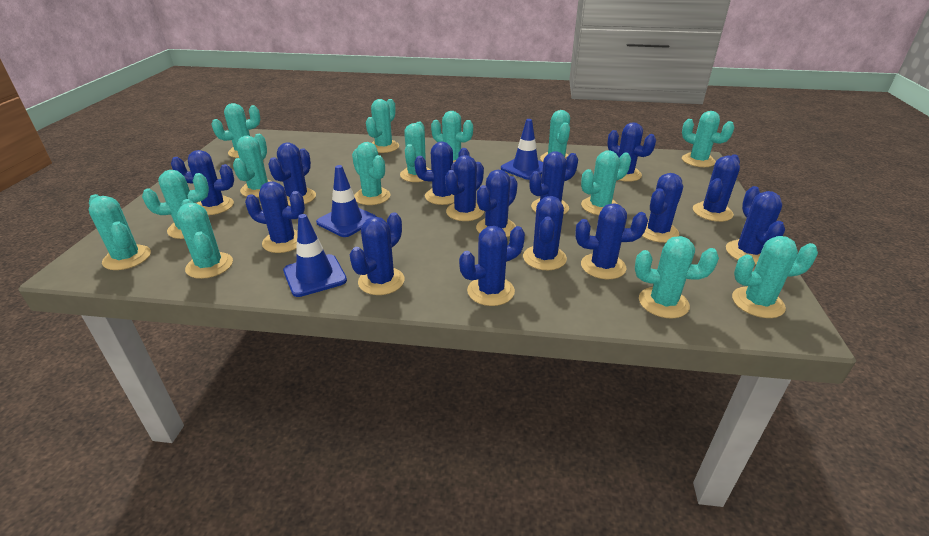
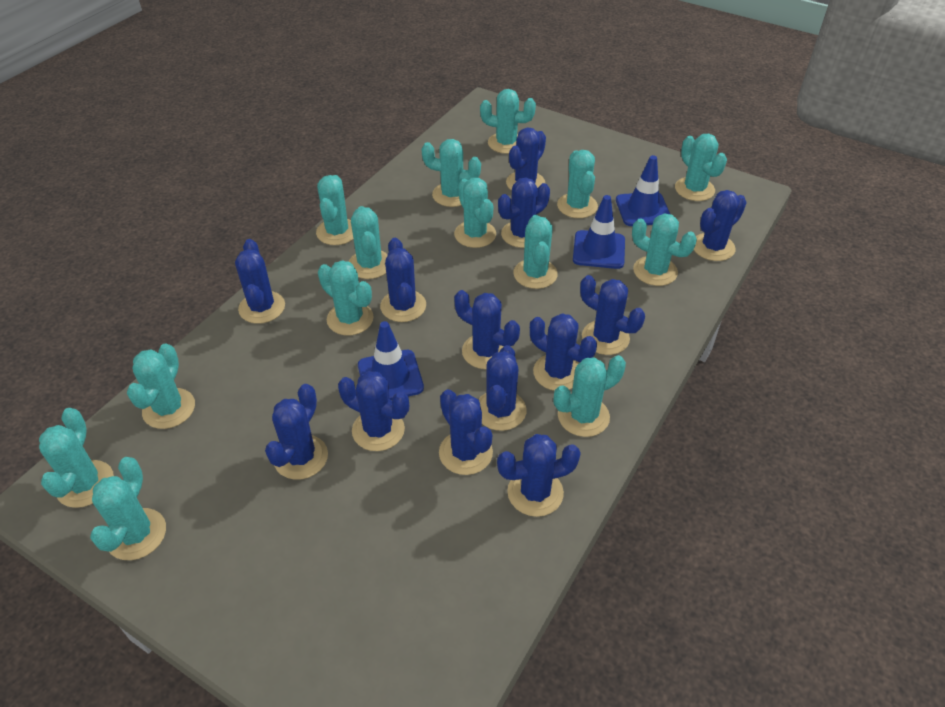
blue cactus: [171,150,234,215] [245,181,305,253] [268,143,316,206] [349,212,405,295] [415,142,470,205] [445,155,484,221] [459,226,525,306] [476,170,518,237] [523,196,567,270] [530,151,578,215] [575,203,648,279] [607,122,656,182] [642,173,683,243] [693,154,740,222] [726,186,785,265] = 15 -> [235,239,285,324] [265,384,328,480] [338,371,409,451] [380,238,426,322] [439,389,493,475] [454,290,520,369] [478,345,526,431] [497,434,581,517] [498,178,550,248] [506,127,546,191] [530,313,597,391] [580,275,645,355] [694,190,747,261] = 13

